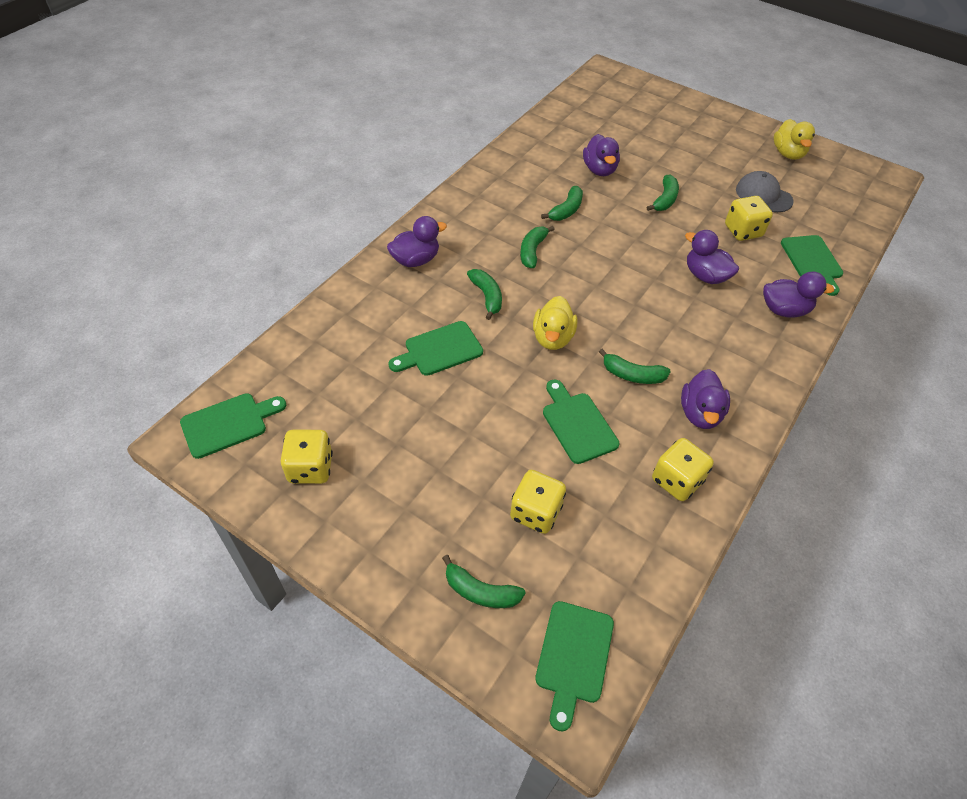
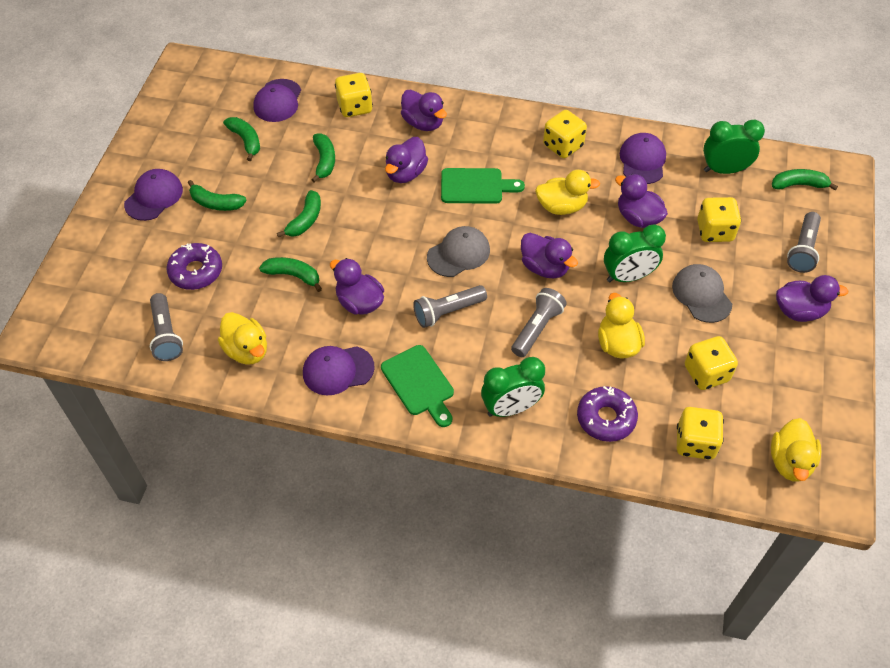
green clock: none = 0 -> [481,357,545,417] [604,224,666,282] [703,119,765,174] = 3
green cutting board: [180,393,286,459] [388,321,483,376] [535,601,614,731] [543,379,619,464] [781,235,843,296] = 5 -> [381,345,454,427] [441,168,525,204] = 2
grey cap: [736,171,794,212] = 1 -> [427,226,490,277] [672,264,732,323] = 2
grey flashlight: none = 0 -> [150,293,183,361] [413,285,487,328] [511,288,567,357] [787,212,821,273] = 4
purple cap: none = 0 -> [124,169,183,221] [253,79,301,122] [303,346,375,395] [620,133,666,184] = 4
purple donut: none = 0 -> [167,243,222,290] [577,386,638,442] = 2
purple duck: [387,216,447,267] [583,134,620,176] [681,369,730,429] [685,230,739,284] [763,272,834,317] = 5 -> [330,258,384,315] [385,137,428,183] [401,89,447,131] [521,233,578,278] [615,174,668,228] [776,275,848,322] = 6
yellow dice: [281,430,333,484] [510,470,566,534] [652,438,714,501] [725,196,773,241] = 4 -> [335,73,373,117] [543,110,587,158] [677,407,724,460] [685,336,738,390] [697,197,741,242] = 5
yellow duck: [533,296,578,350] [774,119,815,160] = 2 -> [218,312,267,365] [535,170,600,215] [598,293,645,358] [771,418,821,481] = 4

